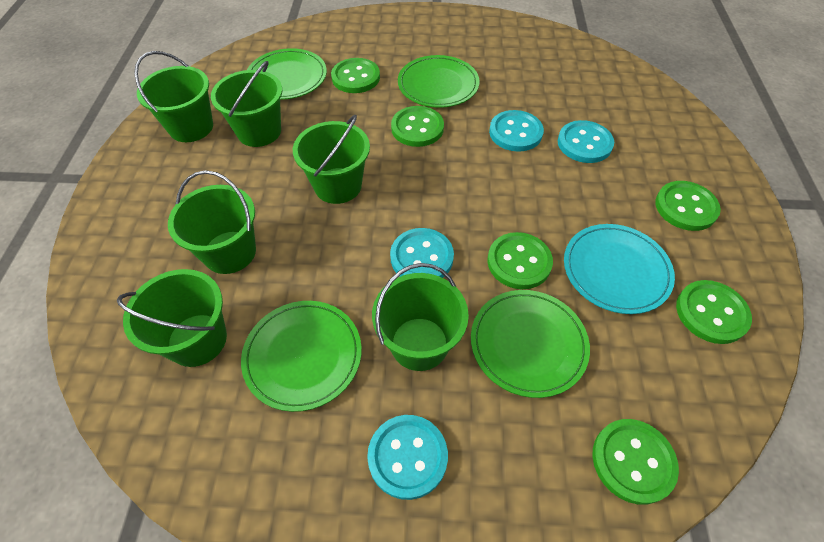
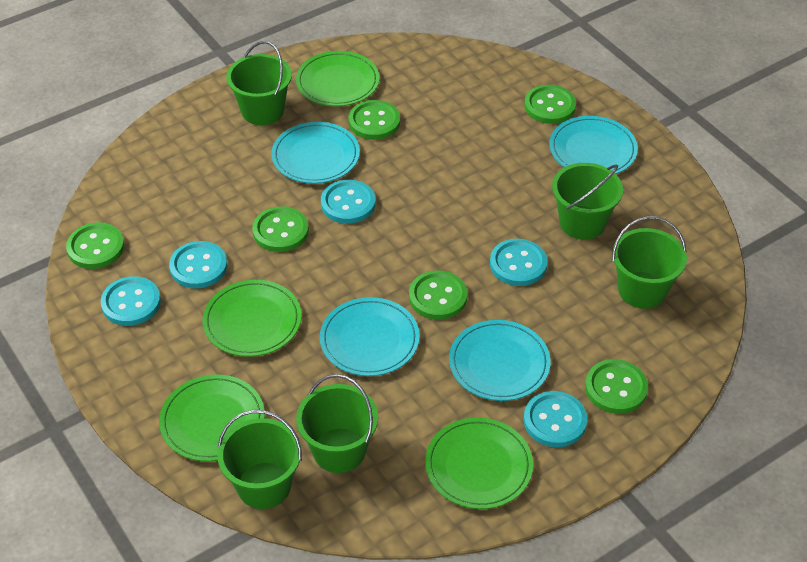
green bucket: [117,269,227,367] [134,51,213,142] [168,170,256,274] [211,61,282,147] [293,114,370,204] [372,263,469,371] = 6 -> [218,410,302,509] [227,41,292,125] [296,374,378,473] [552,163,623,240] [612,216,687,309] = 5
turquoise button: [367,415,448,500] [390,228,454,278] [489,110,544,152] [558,120,614,163] = 4 -> [101,276,161,326] [169,241,228,289] [321,180,376,224] [490,239,547,286] [524,391,587,447] = 5
turquoise plate: [564,224,675,314] = 1 -> [271,122,360,184] [320,297,420,376] [449,320,551,401] [549,116,638,174] = 4

